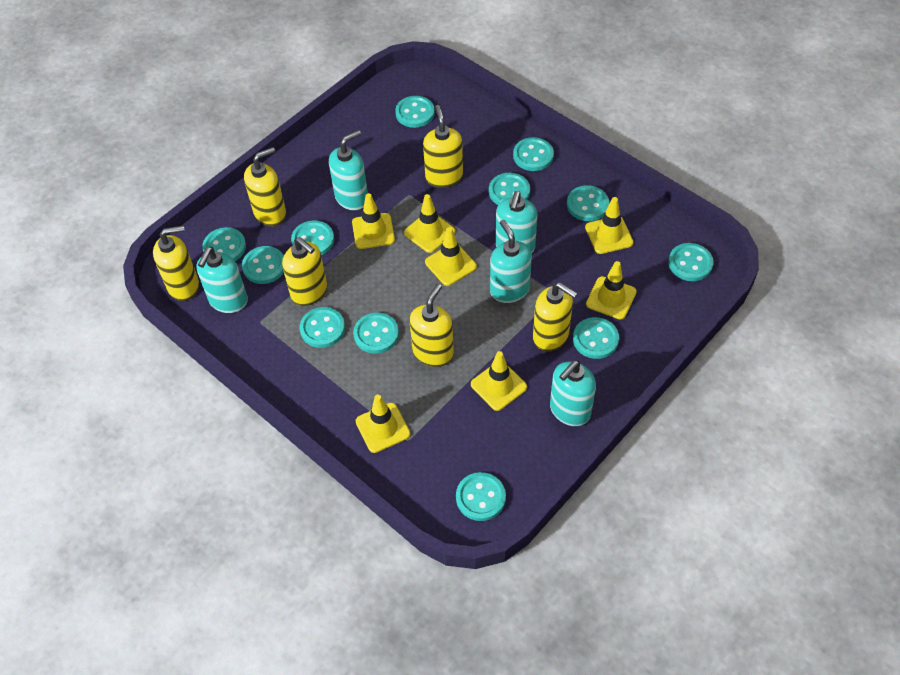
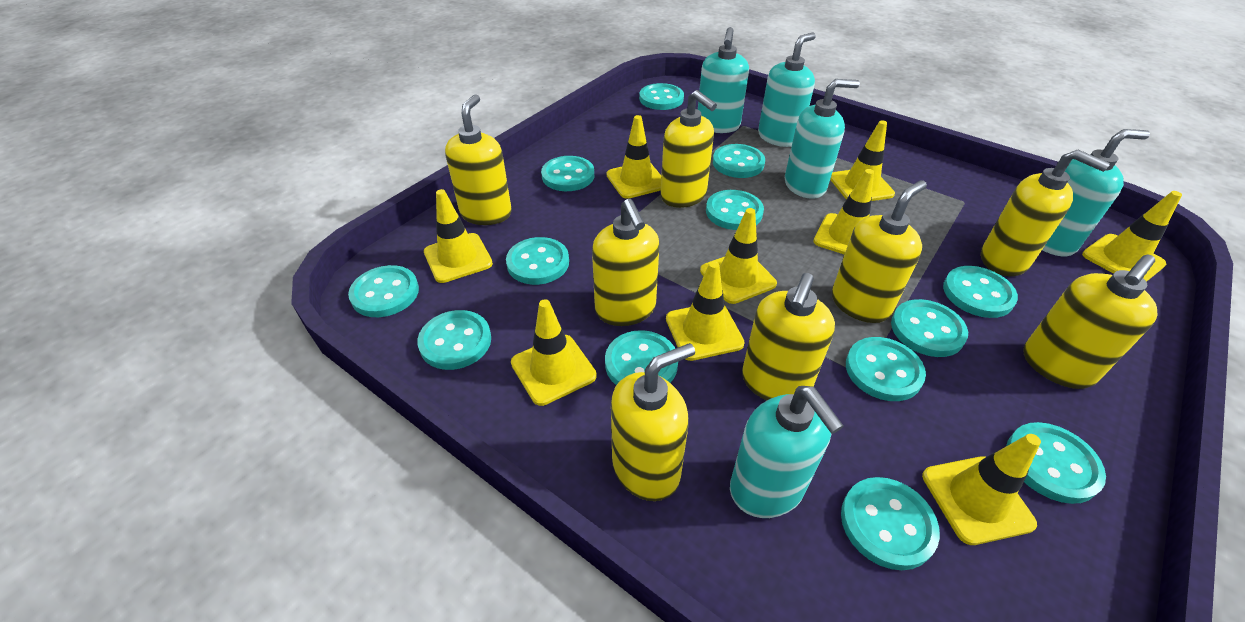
turquoise button: [202,227,246,261] [242,246,284,284] [291,220,334,255] [299,307,345,348] [353,313,399,354] [395,96,435,128] [456,472,506,521] [489,173,530,205] [513,137,554,171] [567,185,609,221] [573,317,619,359] [668,243,713,281] = 12 -> [348,265,419,317] [417,310,491,370] [506,237,569,285] [541,156,594,191] [605,330,678,385] [639,83,684,110] [706,190,764,230] [713,144,765,178] [841,477,940,570] [846,337,926,401] [891,299,968,357] [943,266,1018,318] [1006,422,1106,504] = 13
yellow soap dispenser: [153,225,199,301] [244,147,286,226] [282,237,327,306] [409,284,454,367] [423,105,463,188] [533,282,577,352] = 6 -> [445,95,512,225] [592,199,659,326] [611,343,695,501] [661,90,717,208] [742,273,835,400] [832,180,927,323] [981,150,1110,276] [1024,254,1158,389] = 8
yellow traffic cone: [352,193,395,249] [356,395,410,453] [404,194,455,253] [425,227,477,286] [471,351,527,411] [585,197,634,254] [586,261,637,319] = 7 -> [424,189,493,283] [511,299,597,406] [606,115,661,199] [666,261,745,361] [700,208,777,304] [813,169,874,254] [830,120,895,201] [922,434,1041,545] [1082,191,1182,282] = 9

